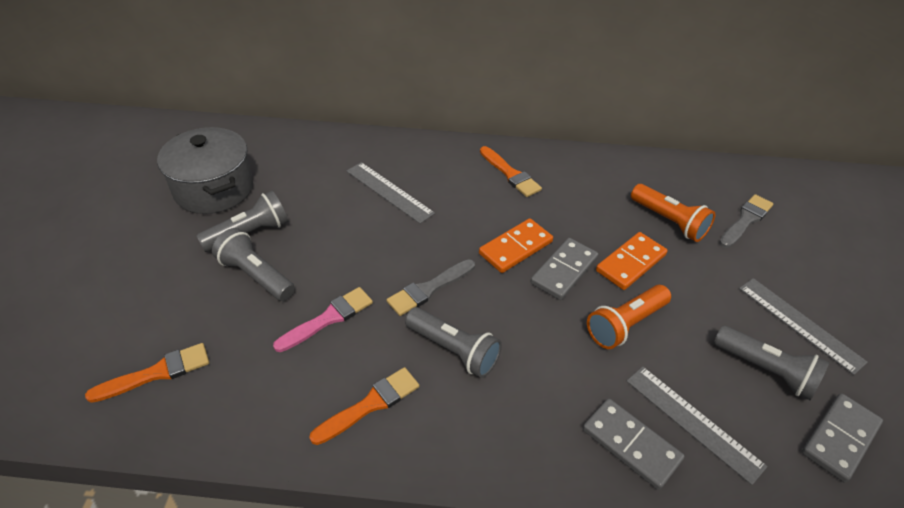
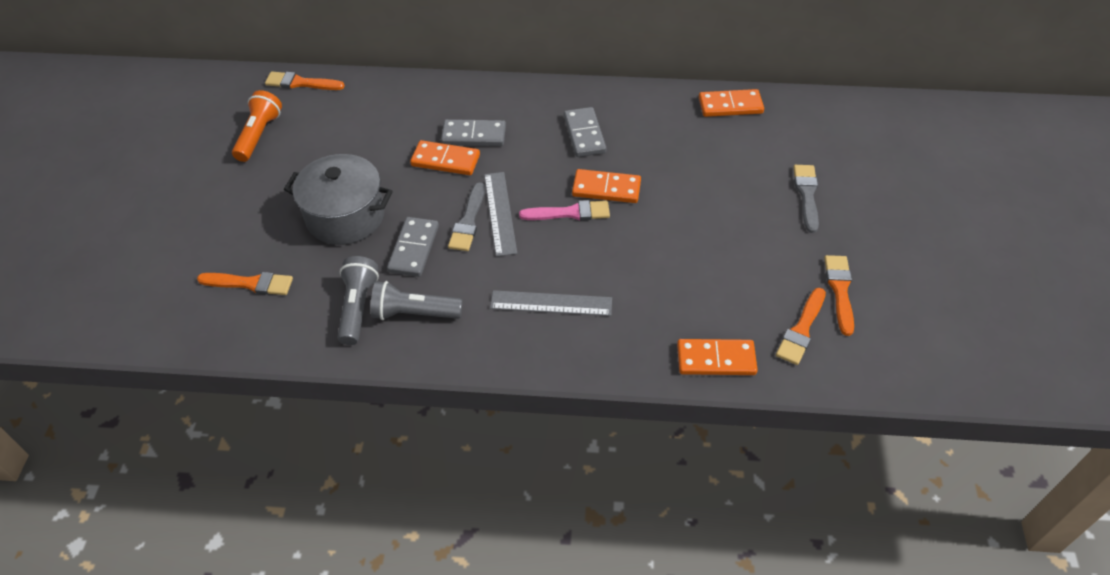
grey flashlight: [197,191,288,252] [212,228,295,301] [405,307,502,378] [714,326,830,400] = 4 -> [337,256,379,345] [370,281,463,320] = 2
grey ruler: [347,162,435,224] [627,366,768,485] [739,278,868,375] = 3 -> [484,172,517,257] [490,290,612,316] = 2
orange brush: [85,343,209,403] [309,367,419,445] [480,146,542,197] = 3 -> [197,272,293,295] [265,72,345,90] [776,288,826,365] [824,255,854,336] = 4
orange domino: [479,218,553,273] [596,232,668,290] = 2 -> [410,140,480,175] [572,169,641,203] [677,339,758,375] [699,89,764,117] = 4
orange flashlight: [587,285,671,349] [631,184,716,242] = 2 -> [232,90,282,162] = 1

